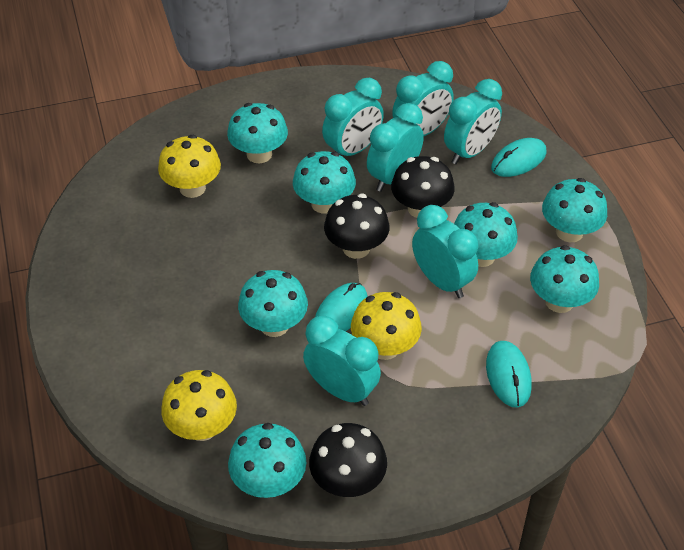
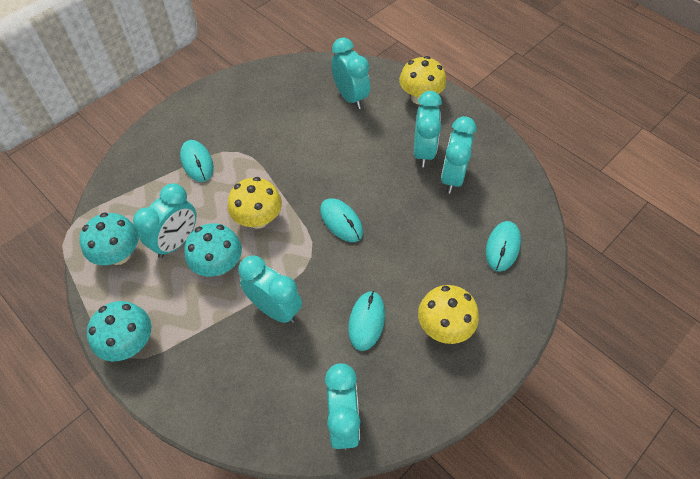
black mushroom: [309,423,387,497] [324,194,389,259] [391,156,455,218] = 3 -> none = 0
turquoise mouse: [315,283,368,331] [486,341,532,408] [491,138,547,177] = 3 -> [180,140,214,182] [320,198,363,242] [348,291,385,351] [486,221,521,272] = 4
turquoise mushroom: [227,103,288,163] [228,423,306,498] [238,270,308,337] [293,151,356,214] [454,202,518,267] [530,245,599,313] [542,178,607,242] = 7 -> [79,212,139,265] [87,301,152,362] [184,223,242,277] = 3

